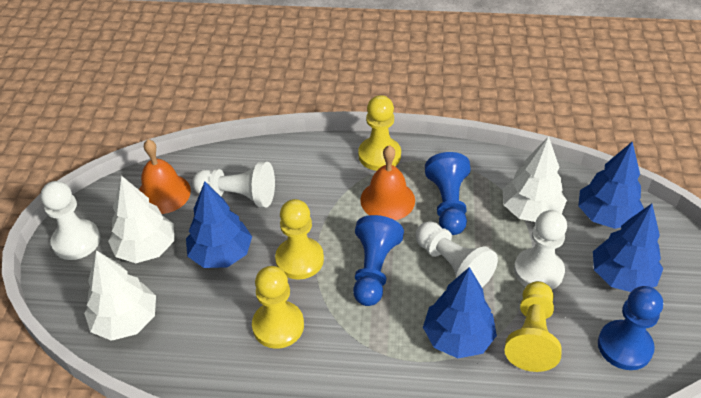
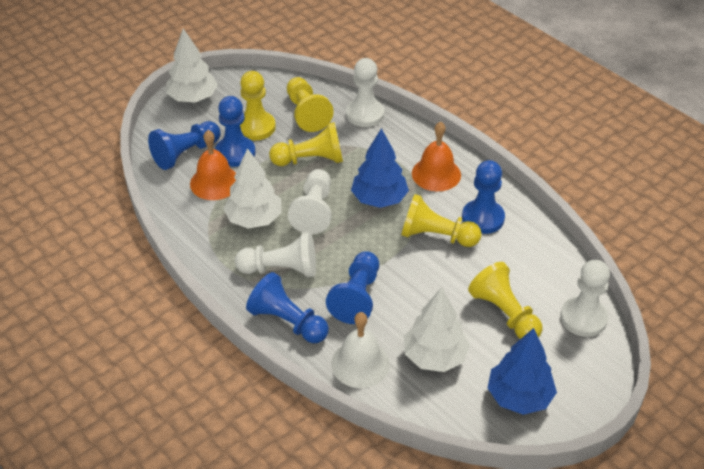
blue pawn: [353,215,404,306] [425,152,471,235] [598,286,663,370] = 3 -> [148,121,221,170] [215,96,256,167] [246,272,329,343] [326,251,379,324] [462,160,505,234] = 5
blue tree: [186,181,252,268] [423,267,497,358] [578,142,644,229] [593,204,663,292] = 4 -> [351,128,409,208] [488,328,557,415] = 2
white bell: none = 0 -> [331,312,390,388] = 1
yellow pawn: [252,266,304,349] [275,199,324,280] [358,95,401,171] [504,281,562,372] = 4 -> [240,71,276,140] [269,122,343,166] [287,77,334,132] [401,194,482,247] [468,262,542,339] = 5

